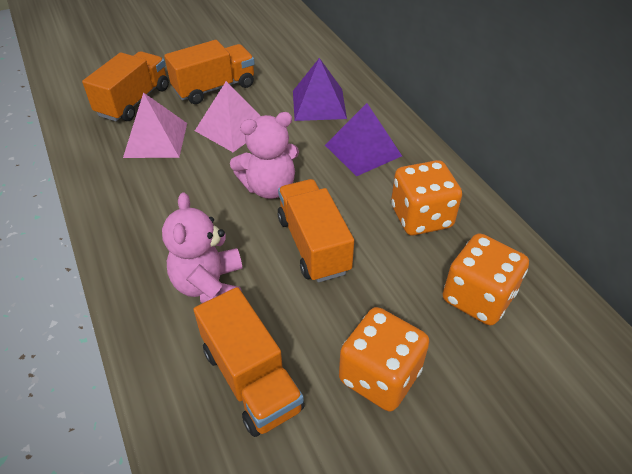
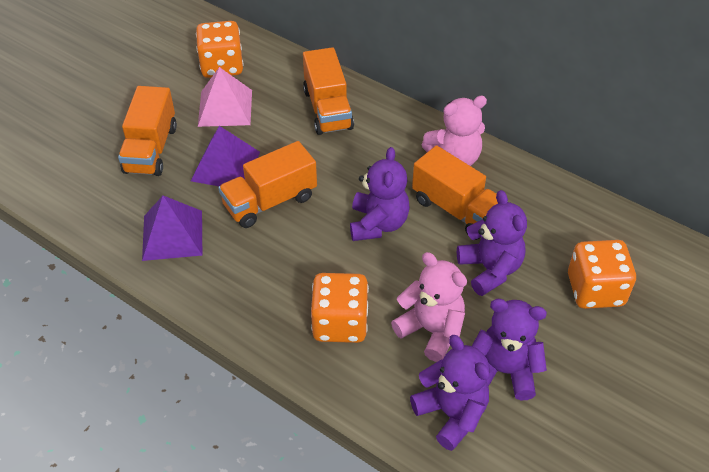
pink pyramid: [123,92,187,158] [195,81,260,152] = 2 -> [198,67,252,127] = 1
purple teddy bear: none = 0 -> [350,147,410,241] [410,335,490,451] [457,190,527,296] [472,299,547,400] = 4

